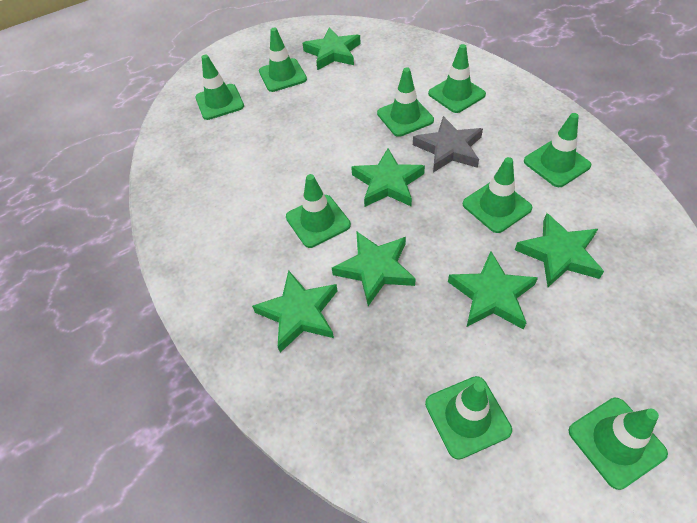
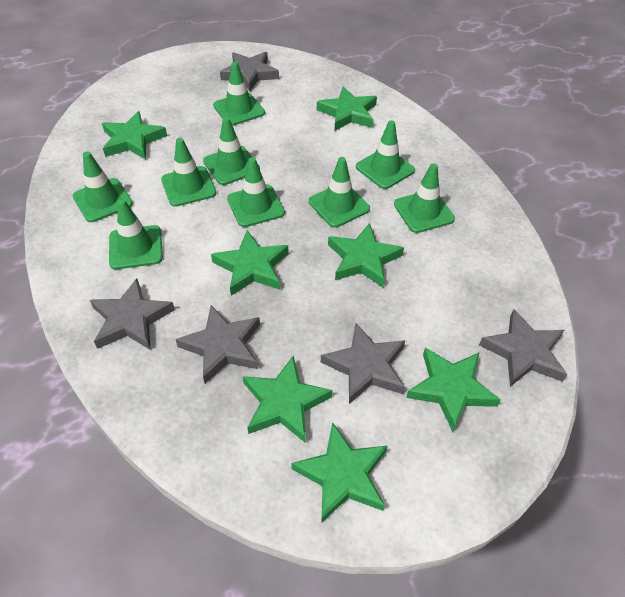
green star: [252,270,337,353] [302,28,361,70] [332,231,416,306] [351,148,425,207] [448,251,538,329] [515,213,604,287] = 6 -> [102,111,167,159] [211,230,289,296] [243,356,332,443] [291,422,387,522] [317,86,377,131] [328,223,404,287] [406,347,501,432] = 7
grey star: [413,116,483,172] = 1 -> [90,278,175,350] [175,305,260,384] [220,52,279,92] [321,323,405,404] [479,309,568,387] = 5

